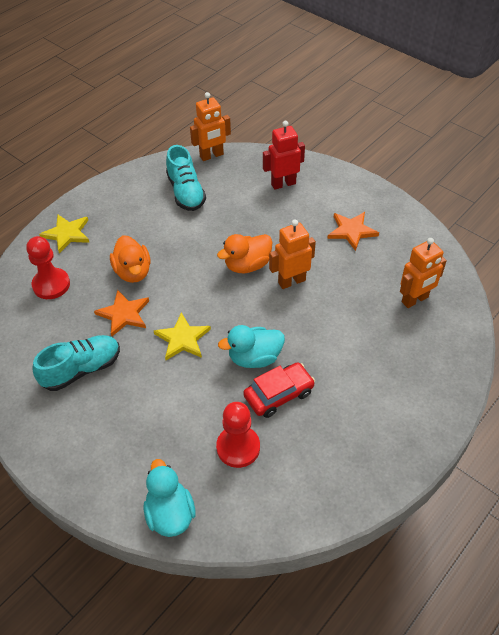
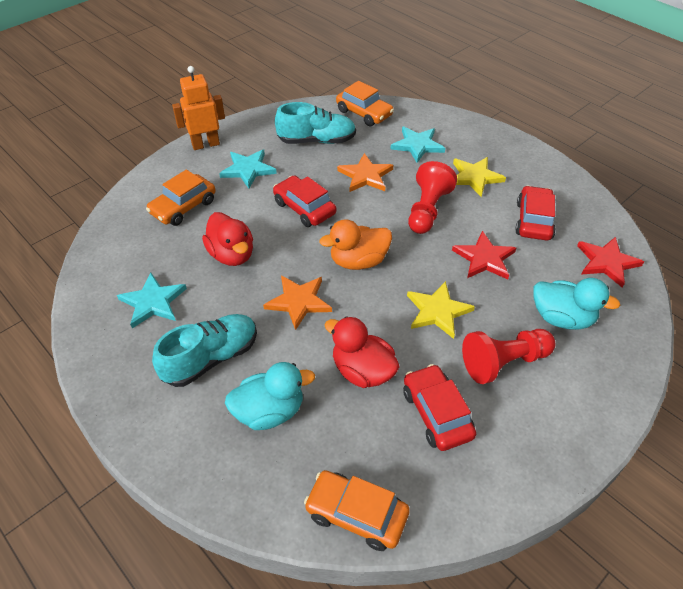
orange car: none = 0 -> [146,170,216,226] [304,470,410,551] [336,81,394,126] = 3
orange duck: [110,235,150,283] [217,234,273,273] = 2 -> [319,219,392,270] = 1
orange robot: [190,92,231,161] [269,220,316,289] [400,238,447,308] = 3 -> [172,66,225,150] = 1
red car: [243,362,315,418] = 1 -> [273,176,336,227] [403,364,476,451] [515,186,556,240] = 3
red duck: none = 0 -> [202,212,253,266] [325,316,400,388] = 2
red robot: [263,121,305,190] = 1 -> none = 0
red star: none = 0 -> [452,231,516,279] [577,237,644,288] = 2
turquoise star: none = 0 -> [117,273,187,328] [219,150,277,189] [390,127,445,163] = 3

